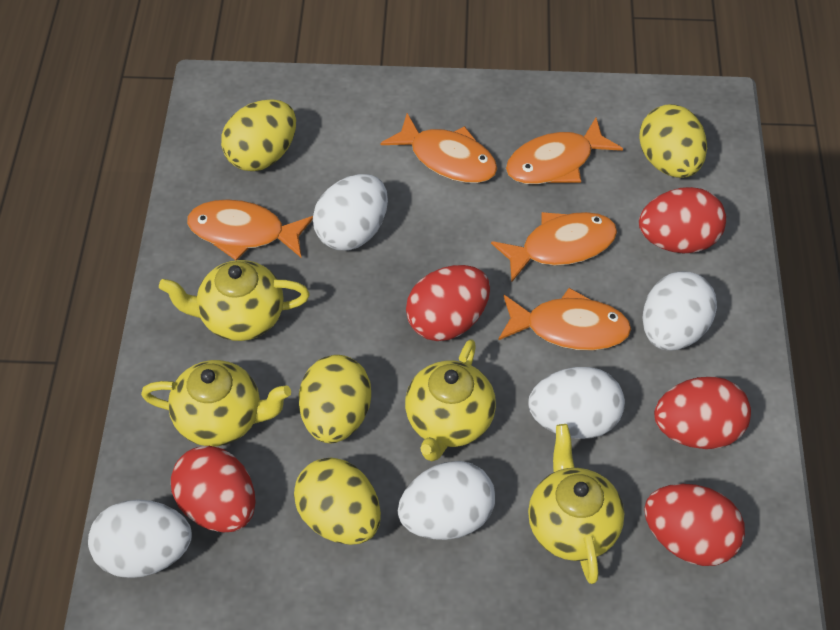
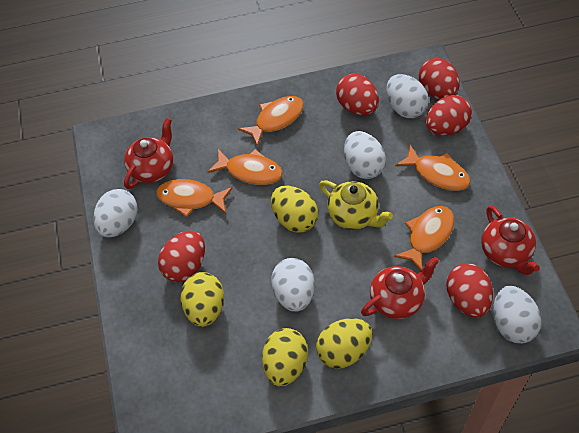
red teapot: none = 0 -> [124,118,173,189] [361,256,439,319] [481,205,540,275] = 3
yellow teapot: [141,360,291,446] [159,260,310,341] [405,339,496,461] [528,424,624,584] = 4 -> [319,180,393,230] = 1

